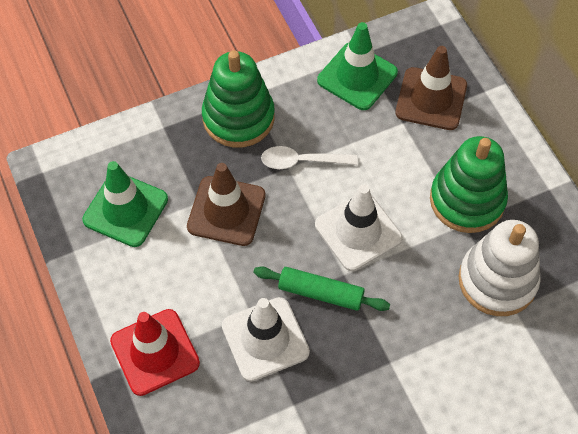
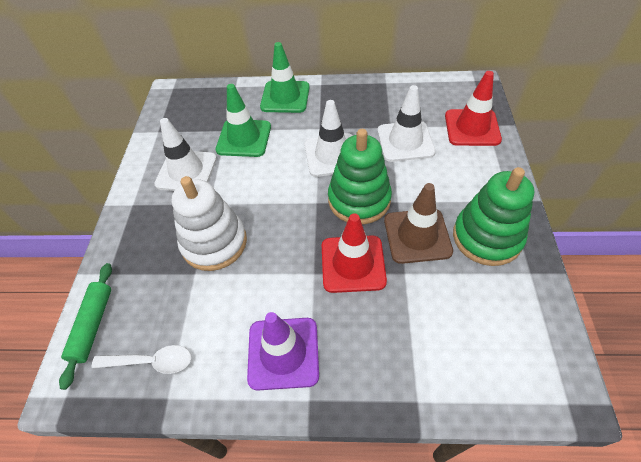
brown traffic cone: [187,163,266,246] [395,46,467,130] = 2 -> [384,183,453,264] = 1
purple traffic cone: none = 0 -> [247,312,319,391] = 1
red traffic cone: [110,309,200,396] = 1 -> [322,213,387,293] [445,71,502,146] = 2
white traffic cone: [222,297,310,381] [315,184,403,271] = 2 -> [154,118,217,191] [304,100,353,177] [378,85,436,162] = 3

